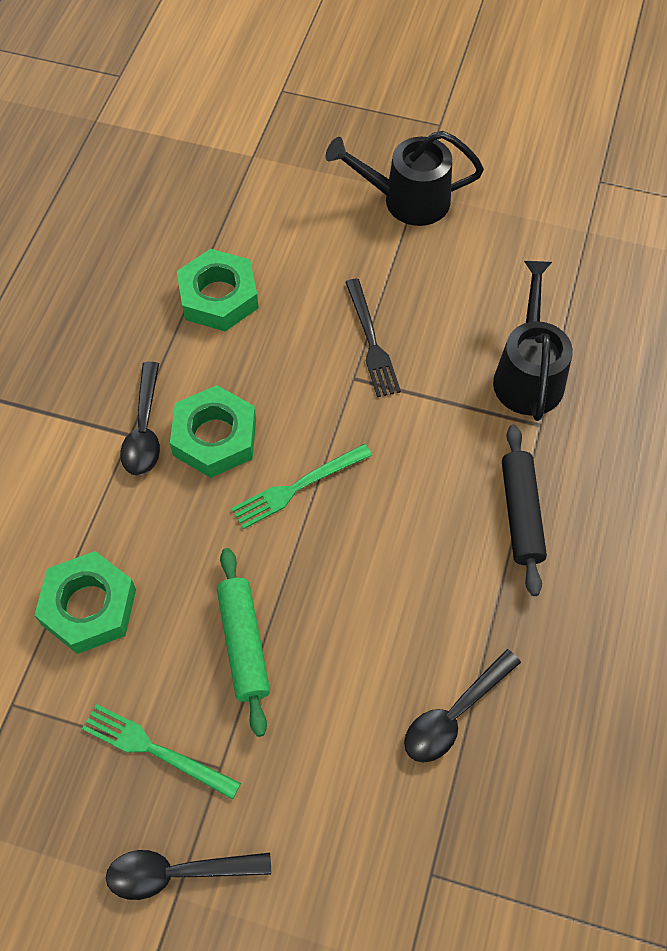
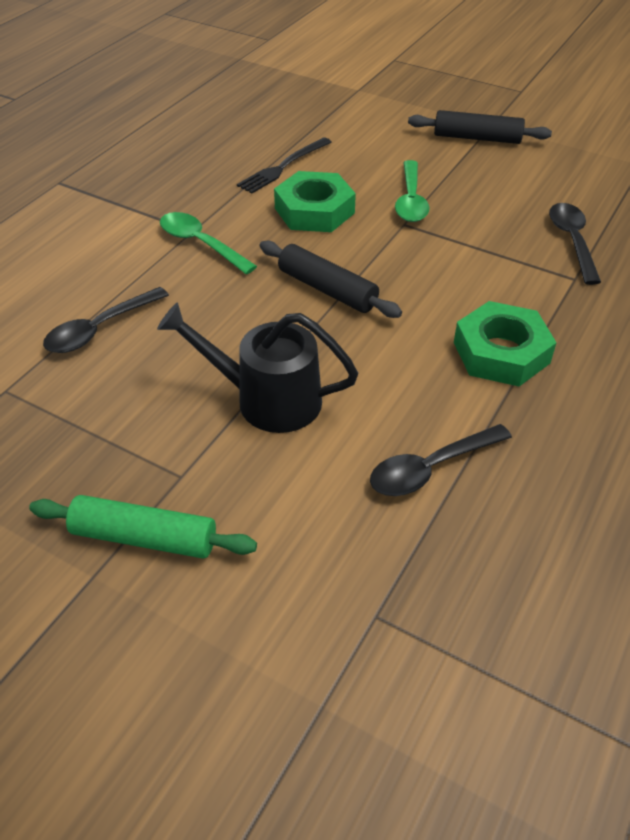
black rolling pin: [502,425,547,596] = 1 -> [260,241,402,318] [408,110,552,144] = 2
black watering can: [326,131,484,226] [493,261,573,421] = 2 -> [157,303,358,433] = 1
green fork: [82,704,241,800] [231,444,372,529] = 2 -> none = 0
green nut: [35,551,136,654] [170,385,256,478] [177,249,259,331] = 3 -> [274,171,356,232] [454,301,556,386] = 2
green spoon: none = 0 -> [160,212,257,274] [395,160,429,222] = 2

